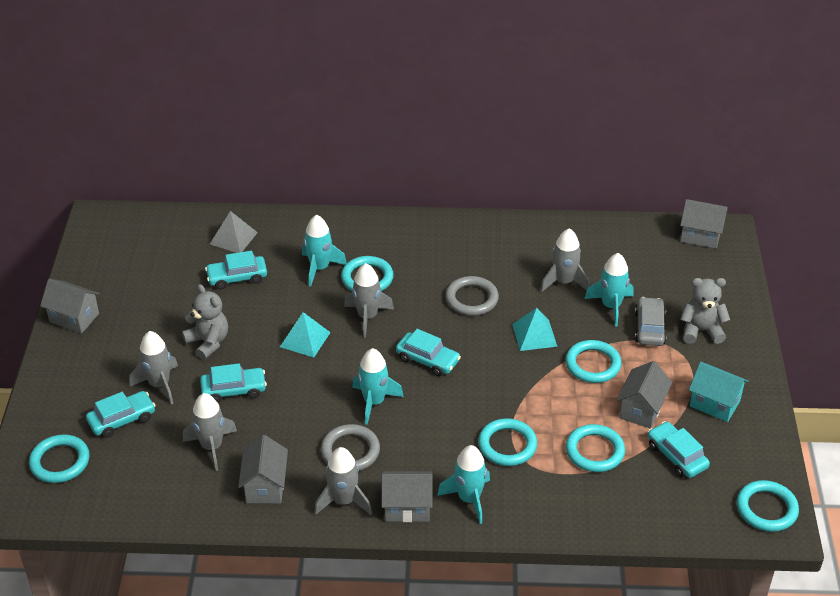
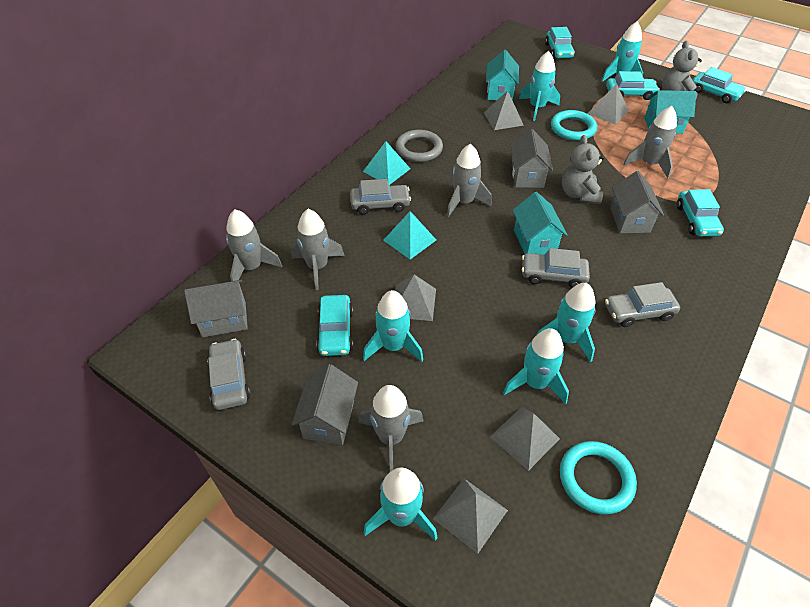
grey car: [635,297,667,346] = 1 -> [207,339,251,410] [350,179,411,215] [522,248,590,288] [605,282,680,327] = 4
grey house: [40,278,100,334] [238,435,288,504] [381,471,433,522] [617,361,672,429] [680,199,728,249] = 5 -> [184,280,248,337] [292,364,358,445] [511,129,553,188] [610,171,664,233] = 4
grey pyramid: [210,211,258,253] = 1 -> [395,275,436,321] [433,479,508,554] [484,90,524,130] [490,407,560,471] [587,84,629,125] = 5
grey ring: [321,424,380,471] [445,276,499,316] = 2 -> [396,130,443,162] = 1
turquoise house: [689,362,749,422] = 1 -> [486,50,519,101] [513,192,567,255] [644,90,696,134] = 3
turquoise ring: [29,434,90,483] [341,256,394,291] [478,418,537,466] [565,340,622,383] [566,424,625,472] [737,480,799,532] = 6 -> [551,110,597,141] [560,441,637,515] = 2
turquoise rocket: [302,215,347,287] [352,348,404,425] [437,445,490,524] [584,253,634,327] = 4 -> [363,290,423,362] [364,468,437,541] [503,328,569,404] [519,51,560,121] [537,283,596,362] [601,21,643,82] = 6

